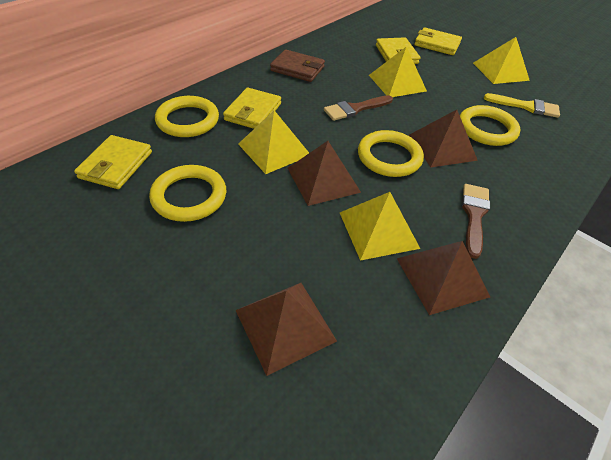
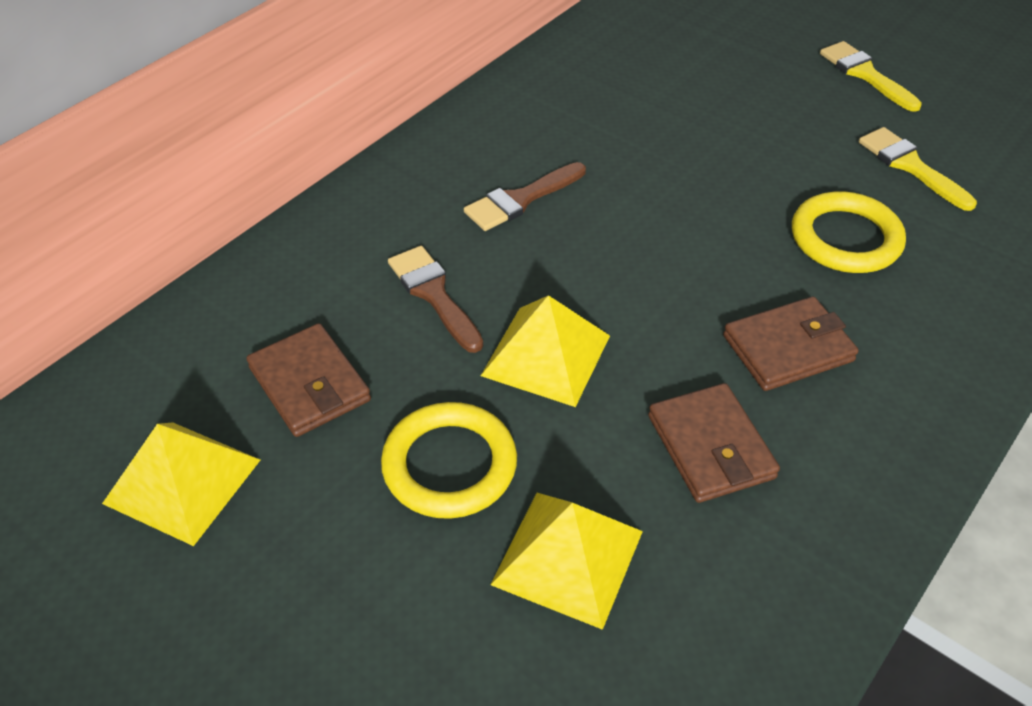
brown pyramid: [236,283,337,376] [288,141,361,206] [397,241,490,315] [409,110,478,167] = 4 -> none = 0
brown wallet: [270,49,325,82] = 1 -> [246,323,371,437] [648,383,780,503] [723,297,859,391] = 3
yellow brush: [484,93,560,118] = 1 -> [820,41,922,112] [859,127,977,211] = 2
yellow pyramid: [238,110,309,174] [340,192,420,261] [369,47,427,97] [473,37,530,84] = 4 -> [102,423,260,546] [481,295,610,407] [491,493,643,630] = 3
yellow ring: [149,165,226,222] [155,96,219,137] [358,130,424,177] [460,105,520,146] = 4 -> [381,402,517,519] [792,191,906,273] = 2
yellow wallet: [74,135,152,189] [223,88,281,129] [376,37,420,64] [414,27,462,55] = 4 -> none = 0

